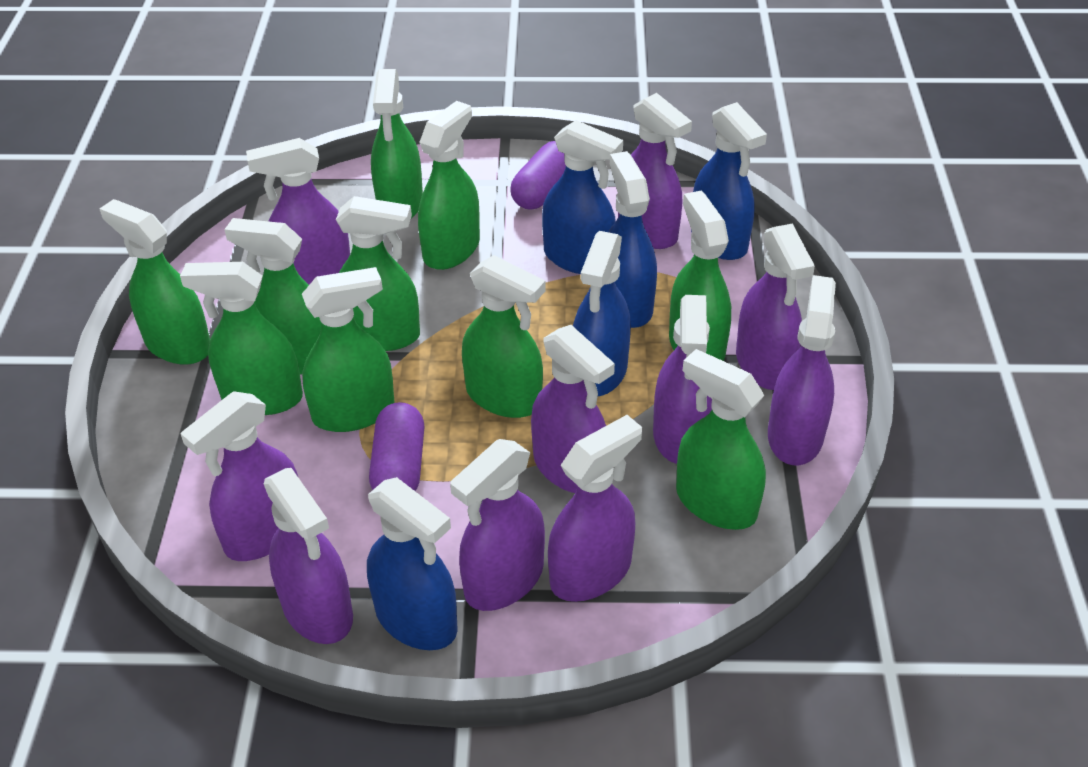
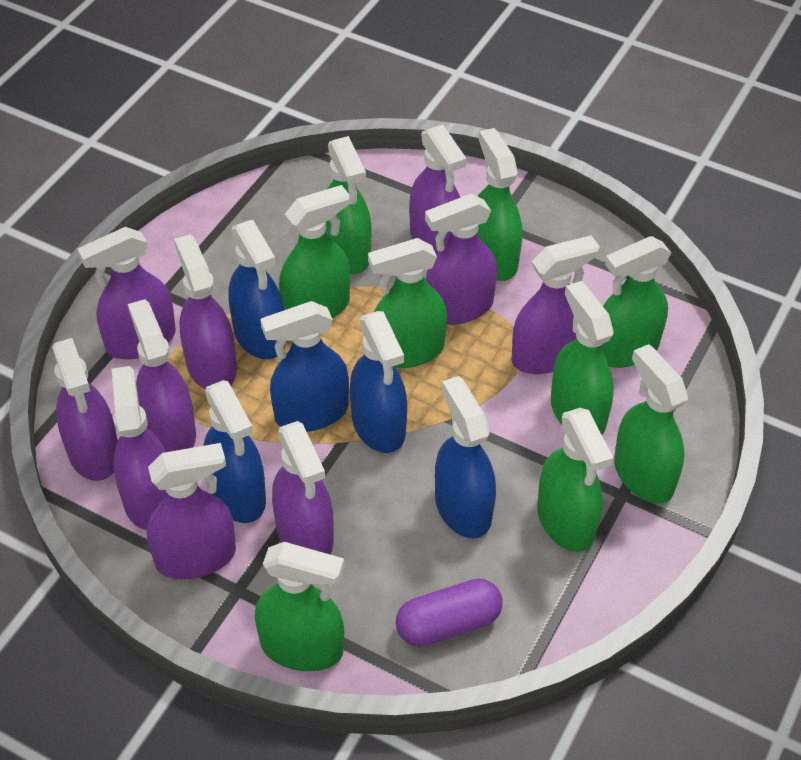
green spray bottle: [100,199,210,365] [180,262,303,415] [224,218,321,375] [302,267,394,432] [336,196,420,351] [371,69,423,218] [418,101,480,270] [462,255,546,418] [669,191,731,361] [676,349,766,530] = 10 -> [255,542,344,671] [279,185,350,319] [326,136,372,274] [368,238,447,368] [477,128,522,281] [537,408,613,552] [551,281,614,435] [601,236,671,368] [614,344,688,504] = 9
purple capsule: [369,402,424,491] [510,141,566,210] = 2 -> [396,579,503,647] = 1

